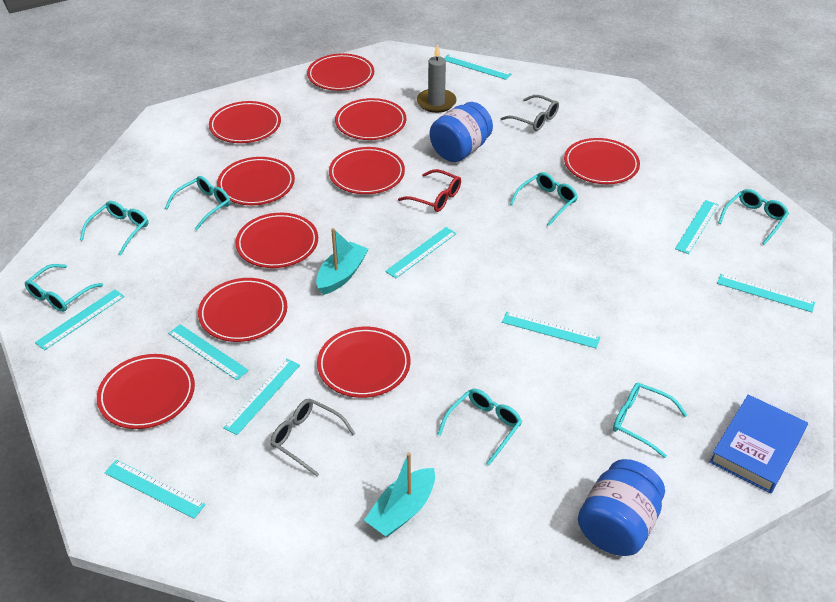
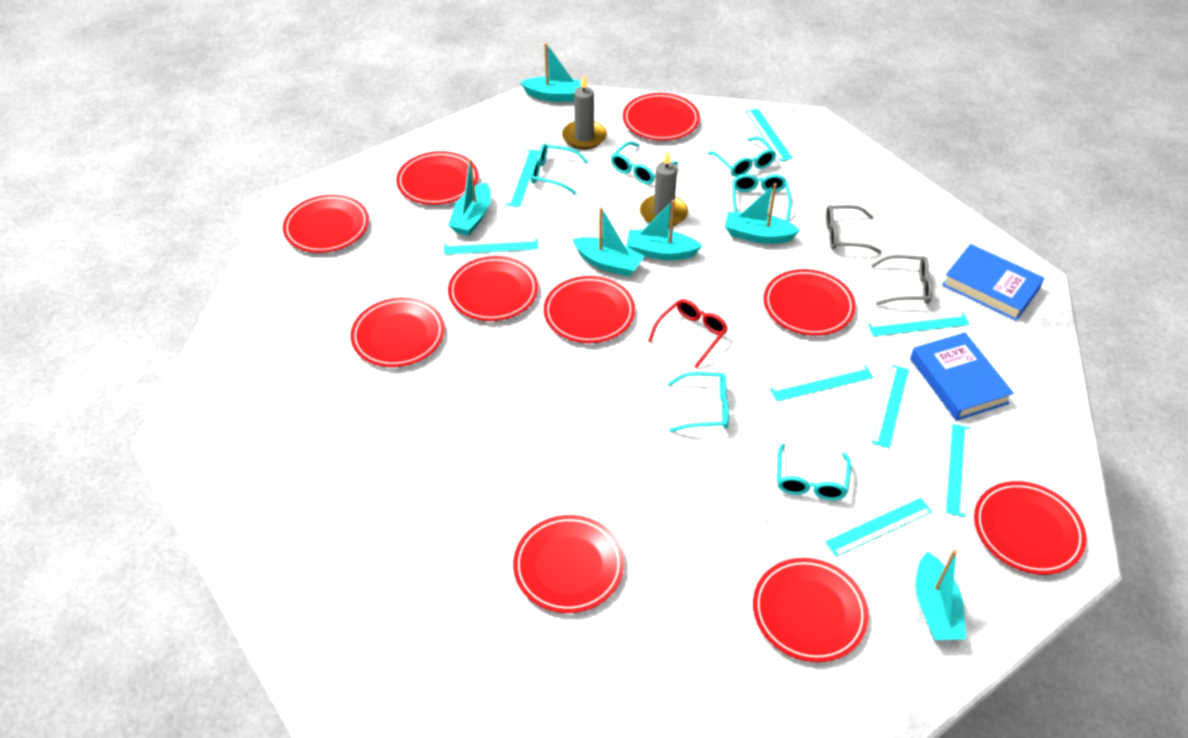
blue book: [710,394,808,494] = 1 -> [910,332,1014,421] [942,244,1044,321] = 2
blue jar: [430,102,493,162] [578,459,665,556] = 2 -> none = 0
grey candle: [417,44,457,113] = 1 -> [562,75,607,149] [640,150,688,227] = 2
turquoise boat: [316,228,368,295] [364,452,435,537] = 2 -> [448,159,491,236] [520,43,582,102] [572,207,645,277] [626,200,702,260] [725,183,800,244] [915,549,966,640] = 6
turquoise glasses: [25,264,103,312] [80,201,149,255] [165,176,231,230] [438,389,522,466] [510,172,578,226] [613,383,687,458] [718,189,789,245] = 7 -> [530,143,589,194] [611,142,678,184] [667,372,729,432] [708,137,776,177] [732,174,792,221] [777,443,851,501] = 6
turquoise ruler: [35,289,125,350] [104,460,206,519] [168,324,249,380] [223,359,300,435] [385,227,457,278] [444,54,511,80] [502,312,600,348] [675,200,719,254] [717,274,815,312] = 9 -> [444,238,538,255] [506,149,539,207] [746,109,793,161] [770,365,873,401] [825,498,932,557] [868,313,969,336] [872,365,909,448] [946,424,971,517] = 8

